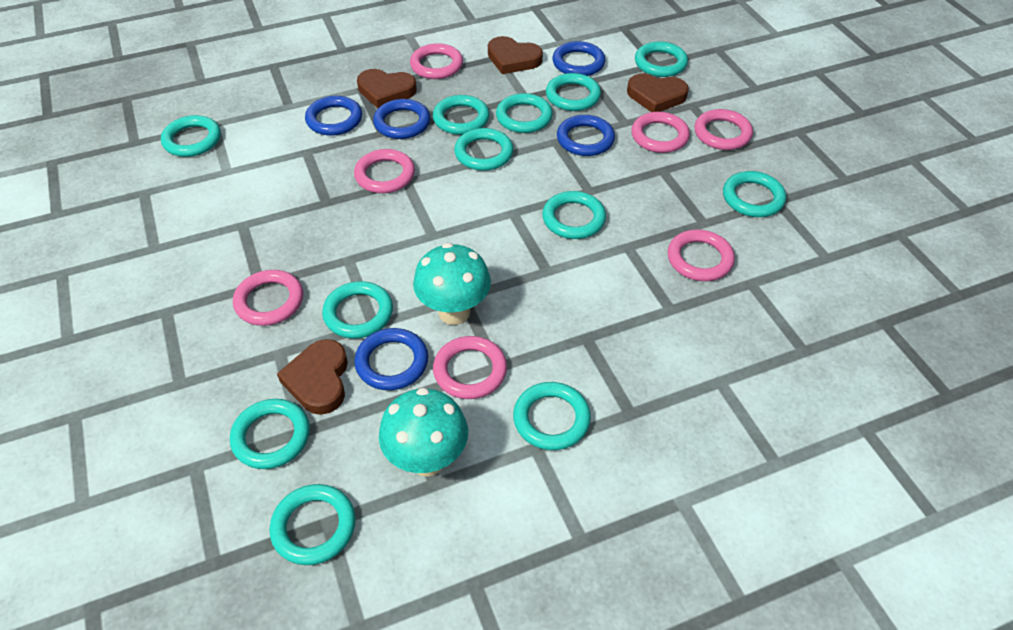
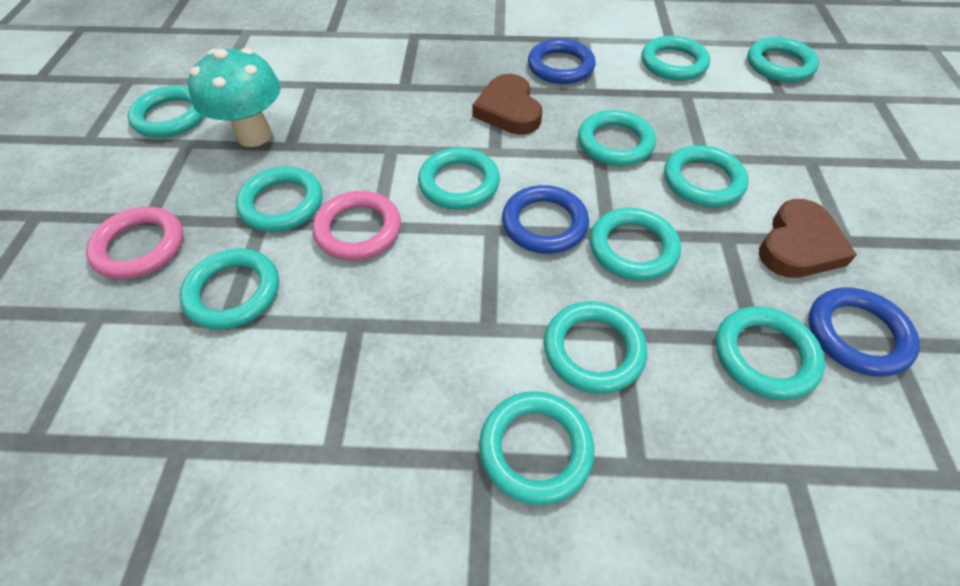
blue ring: [305,96,362,136] [354,328,428,390] [373,99,430,139] [552,41,605,76] [557,115,615,156] = 5 -> [502,185,589,254] [528,39,595,84] [808,287,920,377] = 3
brown heart: [277,339,348,415] [357,69,417,108] [488,36,543,74] [627,74,689,112] = 4 -> [472,74,542,135] [759,199,857,278] = 2
pink ring: [233,270,303,326] [354,149,415,193] [410,43,463,79] [433,336,507,399] [631,112,690,153] [668,229,735,281] [694,109,753,150] = 7 -> [86,207,183,279] [312,191,401,260] = 2
turquoise mushroom: [379,388,468,477] [413,243,491,325] = 2 -> [188,48,281,147] = 1

